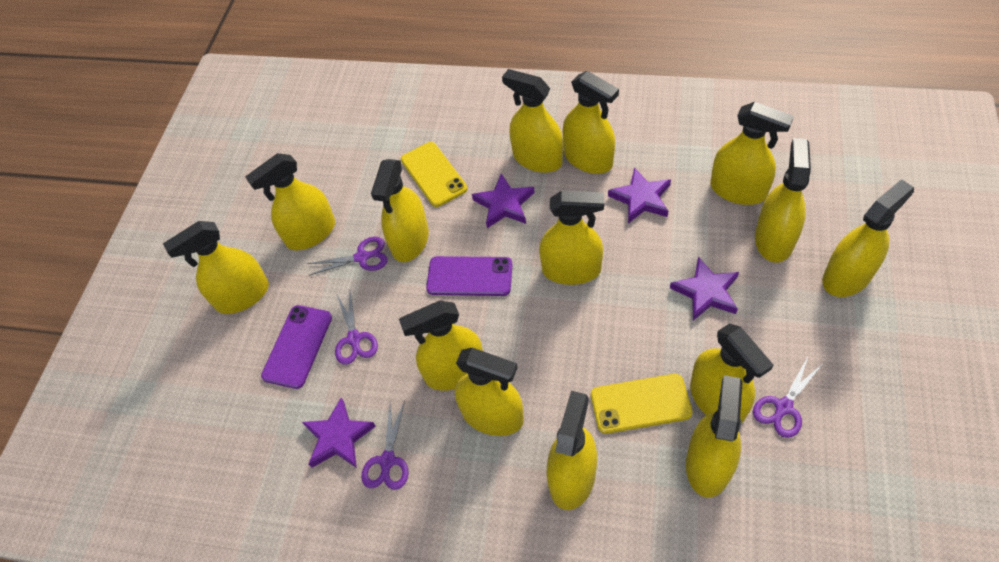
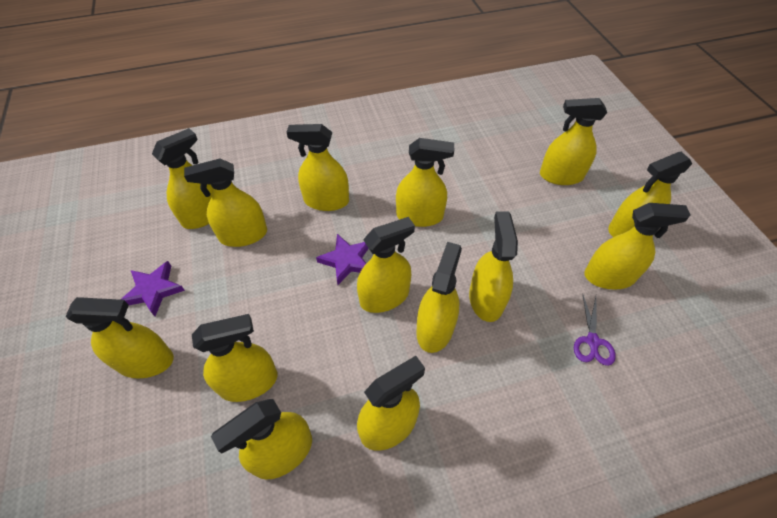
purple phone: [261,305,332,389] [426,256,513,296] = 2 -> none = 0
purple scissors: [307,237,388,276] [335,291,378,365] [361,400,408,490] [753,357,822,438] = 4 -> [574,293,616,366] = 1
purple star: [302,398,376,468] [472,174,535,228] [608,167,671,223] [670,257,739,320] = 4 -> [120,261,185,316] [316,234,369,285] = 2
yellow phone: [401,142,467,207] [591,374,692,434] = 2 -> none = 0

